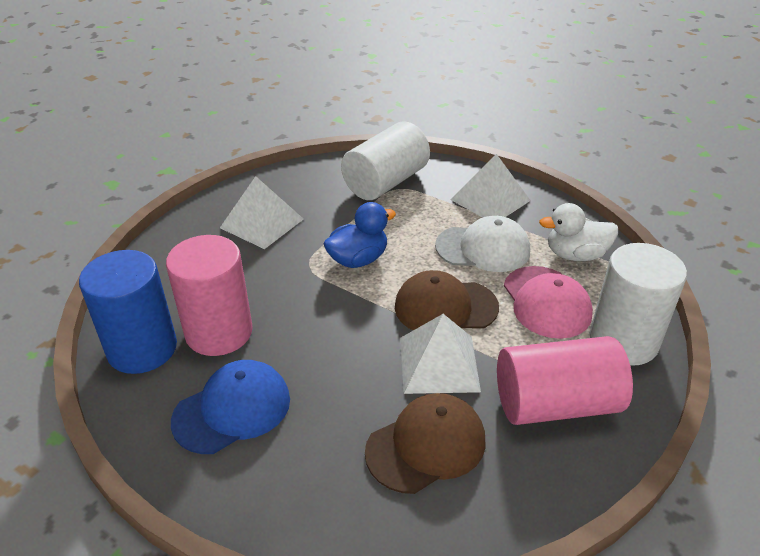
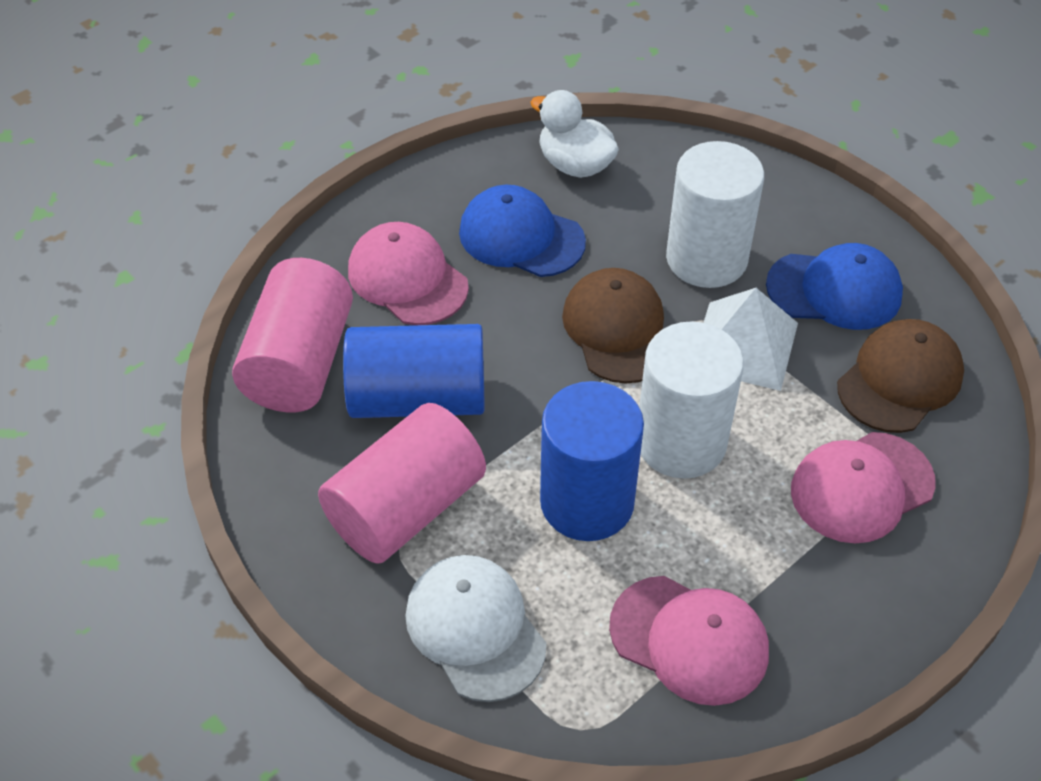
blue cap: [171,360,290,454] = 1 -> [459,185,586,277] [766,243,903,330] = 2
blue cylinder: [79,250,177,374] = 1 -> [343,324,485,418] [540,381,644,541] = 2
blue duck: [324,202,396,268] = 1 -> none = 0
pink cap: [504,266,593,339] = 1 -> [348,222,469,325] [609,576,769,706] [791,432,936,543] = 3
white pyramid: [220,176,304,249] [400,314,481,394] [451,154,531,218] = 3 -> [703,288,798,391] = 1

